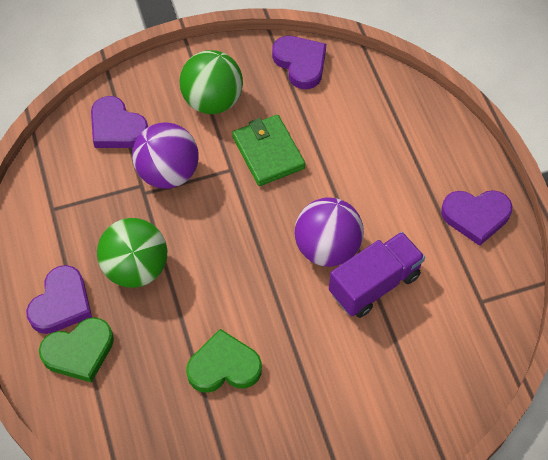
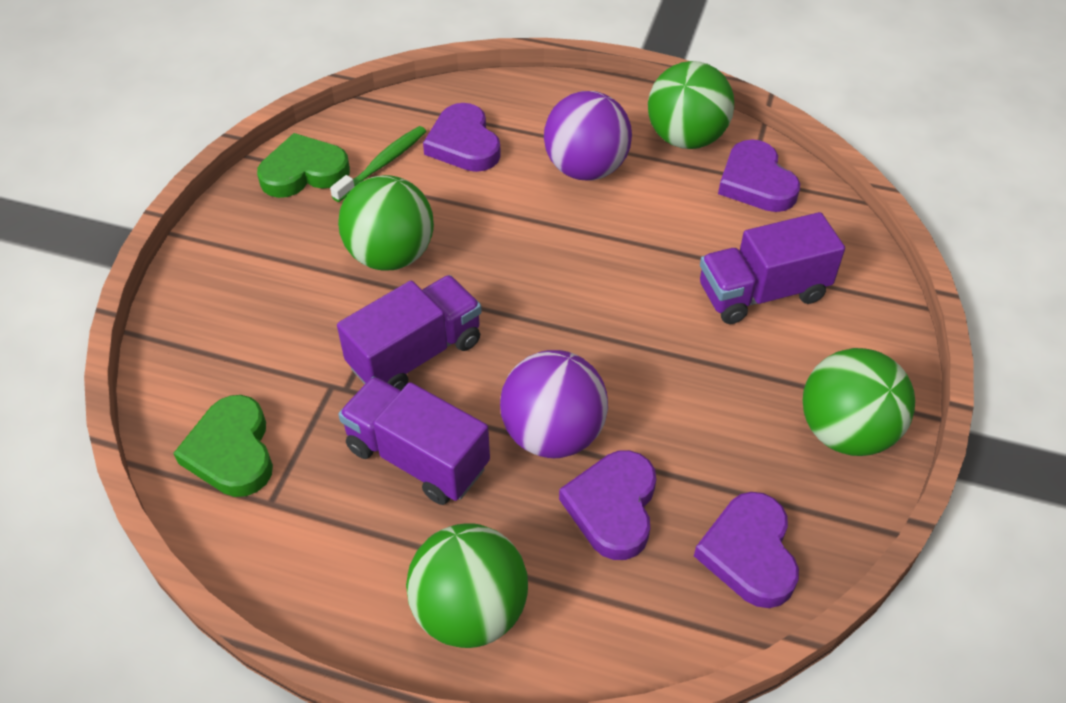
green ball: [97,218,167,288] [179,50,243,114] = 2 -> [338,175,434,270] [406,523,528,648] [648,61,734,149] [803,348,915,456] = 4
green toothbrush: none = 0 -> [330,126,426,202] = 1
green wallet: [232,115,306,186] = 1 -> none = 0
purple truck: [329,232,425,318] = 1 -> [337,275,482,390] [338,376,490,505] [700,212,845,324] = 3

